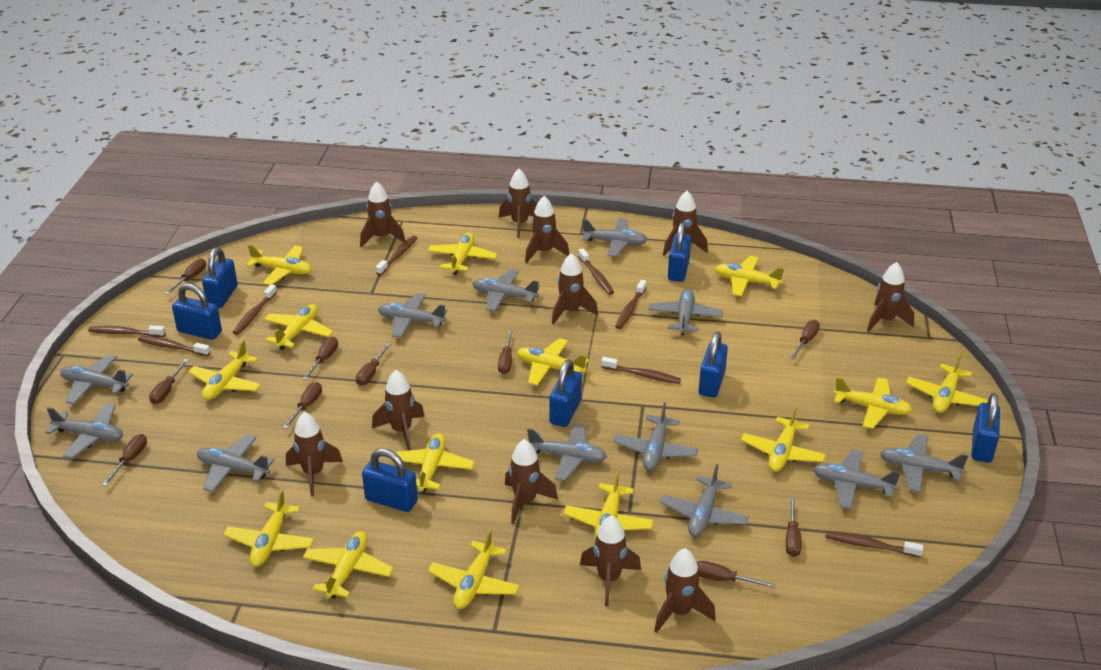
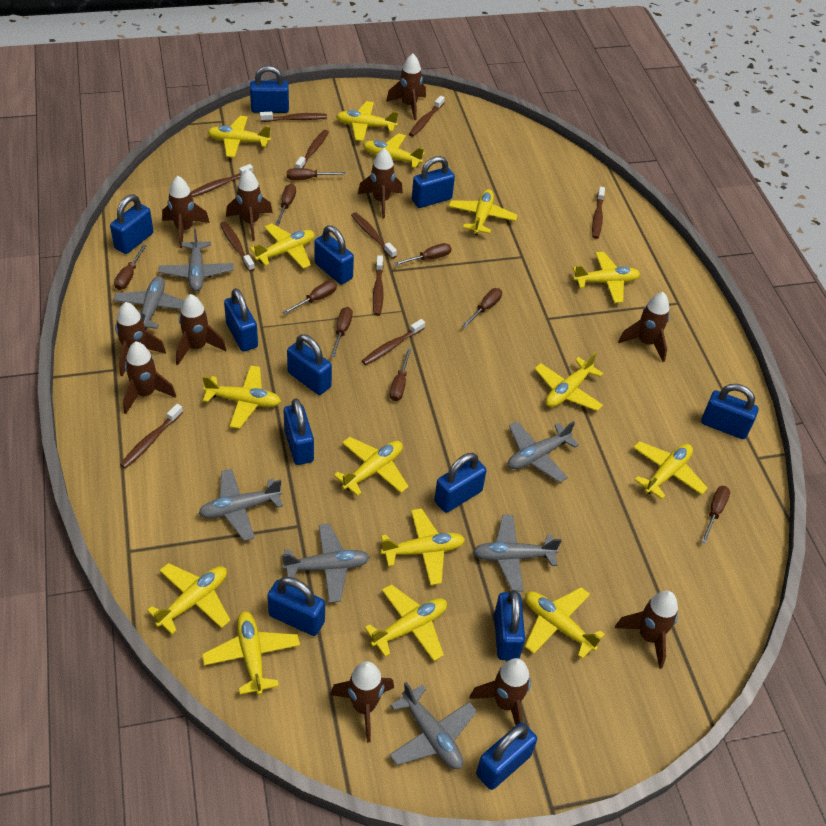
blue padlock: [172,283,222,340] [202,247,238,308] [362,448,418,512] [549,359,582,427] [668,222,691,282] [699,332,728,398] [972,393,1000,463] = 7 -> [110,195,153,254] [224,288,258,352] [250,66,289,113] [267,577,325,636] [284,398,314,465] [287,334,332,395] [315,225,354,284] [412,156,455,208] [434,453,487,513] [476,722,537,790] [494,590,525,660] [701,384,759,439] = 12
brown screwdriver: [102,434,147,486] [149,359,188,404] [165,258,206,294] [283,382,322,429] [303,337,338,380] [356,343,391,386] [498,330,512,374] [697,561,776,588] [786,498,802,557] [791,320,820,359] = 10 -> [114,245,147,290] [275,184,296,226] [283,281,337,314] [287,168,346,180] [331,307,353,357] [390,349,412,401] [394,243,452,266] [462,288,502,328] [701,486,730,543] = 9
brown toothbrush: [88,325,166,337] [138,336,210,356] [233,284,277,335] [376,236,417,275] [578,248,614,295] [601,357,681,384] [615,280,647,329] [825,531,923,558] = 8 -> [120,404,183,469] [191,164,253,197] [220,222,255,272] [260,112,327,122] [295,130,329,168] [351,212,397,259] [362,319,425,365] [373,255,384,316] [409,96,445,137] [592,187,605,239] = 10
grey plane: [45,403,123,459] [60,354,133,405] [197,434,275,492] [378,293,447,338] [472,269,540,311] [527,423,607,481] [582,218,648,257] [614,402,698,471] [648,289,723,335] [660,464,749,537] [813,449,901,509] [880,434,968,492] = 12 -> [113,276,184,330] [158,229,234,291] [199,469,283,541] [282,524,370,603] [389,682,477,769] [473,515,562,592] [508,421,579,483] = 7
yellow plane: [188,340,261,400] [223,489,314,567] [246,244,312,285] [264,304,333,350] [303,531,393,599] [389,433,475,493] [428,233,497,275] [428,529,520,609] [517,338,589,386] [564,470,654,541] [715,256,784,296] [741,406,826,472] [834,377,912,429] [906,353,988,413] = 14 -> [147,563,231,634] [202,365,281,429] [202,611,300,695] [208,116,271,158] [250,223,314,269] [334,437,409,496] [336,101,398,141] [363,133,425,168] [365,584,447,661] [381,508,465,585] [449,189,517,235] [525,587,605,659] [534,352,603,411] [573,252,640,303] [633,441,708,499] = 15

